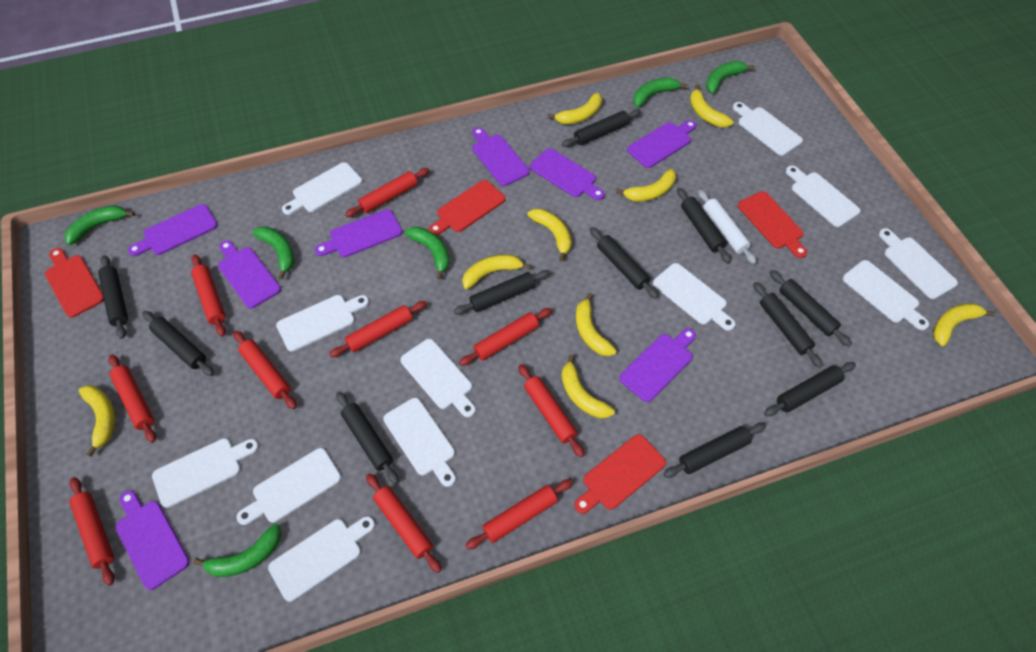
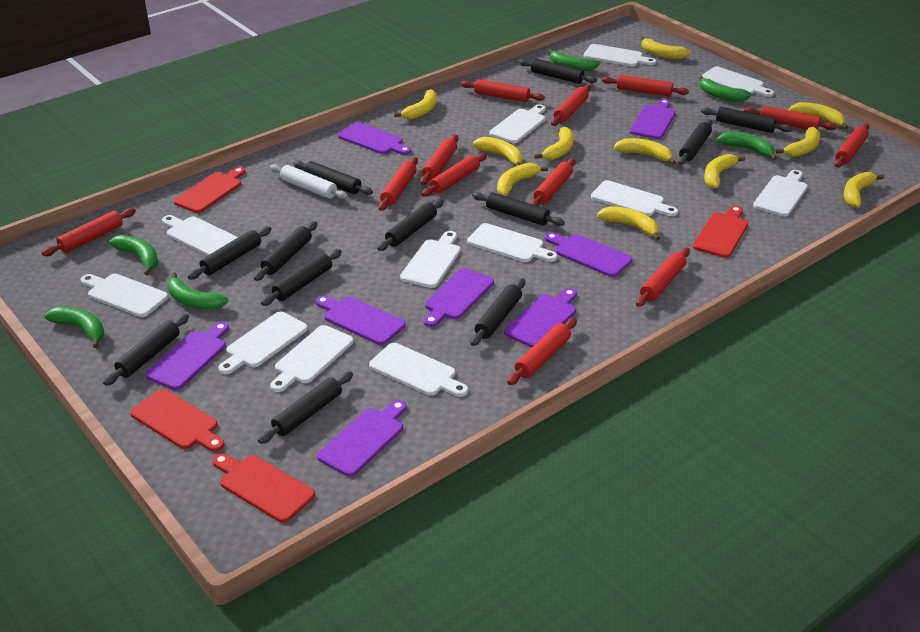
black rolling pin: [98,255,128,339] [142,311,214,376] [336,391,399,484] [454,270,550,315] [562,109,641,147] [590,227,659,299] [664,423,766,478] [677,188,731,263] [753,282,823,368] [764,362,856,416] [770,270,852,347] = 11 -> [103,314,189,386] [188,226,272,279] [254,221,317,281] [258,371,353,444] [261,249,342,306] [293,161,373,195] [377,199,444,251] [470,278,525,346] [472,192,565,226] [518,58,597,84] [678,119,713,165] [701,107,792,133] = 12
red rolling pin: [69,477,115,586] [109,355,156,443] [191,254,226,337] [233,331,297,409] [329,301,427,357] [345,168,430,217] [366,474,441,573] [459,308,552,366] [465,479,573,550] [518,364,584,457] = 10 -> [42,208,136,256] [378,157,418,211] [420,135,458,185] [421,153,487,197] [460,79,545,102] [507,318,577,385] [531,158,576,206] [551,85,591,126] [602,75,689,97] [636,248,690,307] [744,106,837,130] [834,124,869,167] = 12
yellow banana: [79,385,115,457] [462,254,531,289] [528,209,572,261] [548,93,602,125] [562,354,615,419] [576,293,617,356] [616,169,676,202] [690,84,734,127] [933,303,995,346] = 9 -> [394,89,437,119] [473,137,523,166] [497,163,548,196] [534,127,574,160] [597,206,660,241] [614,138,676,165] [641,36,691,59] [704,154,745,188] [775,127,820,157] [789,102,848,129] [844,172,884,207] = 11

